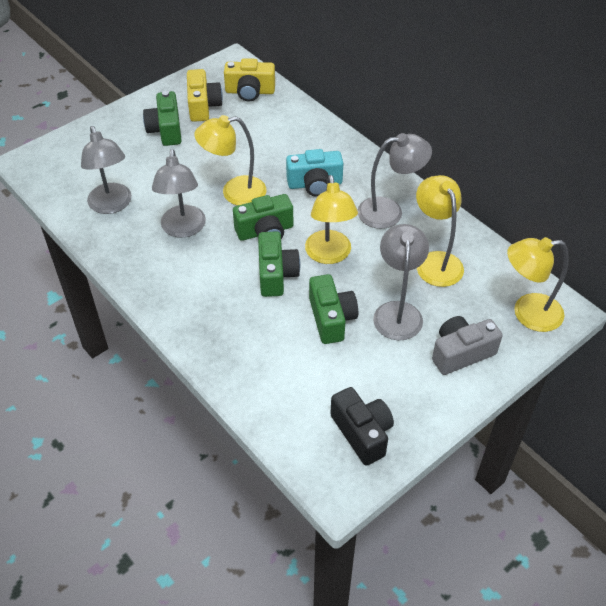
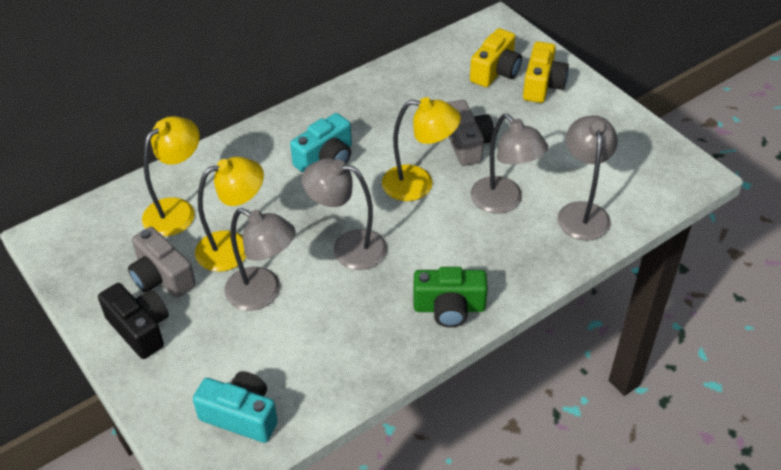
green camera: [143,91,182,146] [233,194,293,241] [258,231,301,297] [309,274,358,344] = 4 -> [413,267,488,328] = 1
grey camera: [432,316,503,375] = 1 -> [128,227,196,298] [447,100,494,166] = 2
turquoise camera: [286,149,343,197] = 1 -> [193,371,278,443] [290,113,352,173] = 2
yellow lamp: [194,115,267,206] [305,175,358,264] [416,175,464,287] [507,237,569,332] = 4 -> [142,116,200,236] [195,157,264,272] [382,97,461,201] = 3

